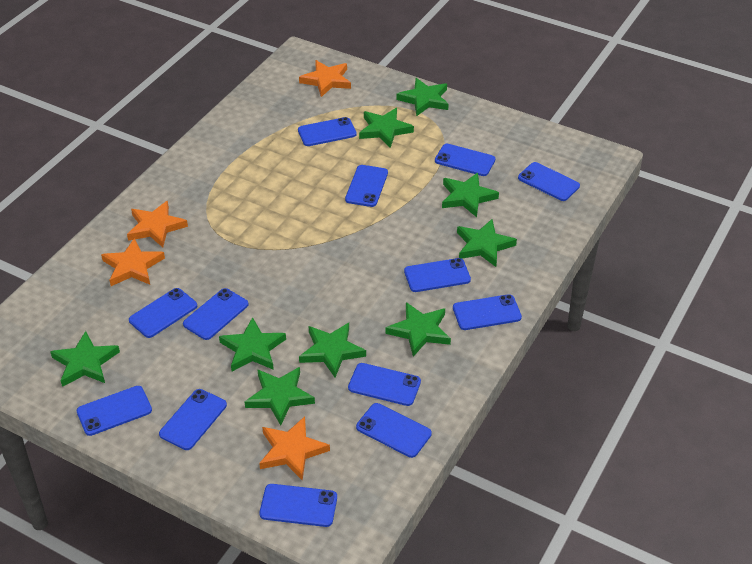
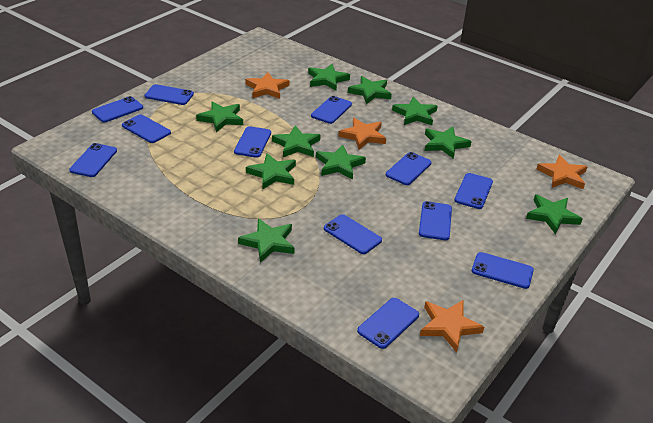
blue phone: [76,386,152,436] [129,288,197,338] [159,389,227,450] [183,288,249,340] [259,484,337,527] [298,117,357,146] [345,165,388,207] [348,363,421,406] [356,403,432,458] [404,258,471,292] [435,144,495,176] [453,294,522,330] [518,162,580,201] = 13 -> [69,143,117,177] [92,96,143,122] [122,114,171,143] [145,84,194,105] [234,126,271,158] [311,96,352,124] [324,214,382,254] [357,298,419,349] [386,152,432,185] [419,201,452,240] [454,173,493,209] [472,252,534,289] = 12
green star: [50,331,120,387] [219,317,286,371] [245,367,315,425] [299,323,366,378] [359,108,414,148] [386,302,451,357] [396,78,449,116] [442,173,499,217] [457,219,517,267] = 9 -> [196,101,243,132] [238,218,294,263] [246,153,296,189] [272,126,321,157] [308,64,350,90] [316,145,366,179] [348,76,392,104] [392,97,438,125] [425,127,472,159] [526,194,582,234] = 10

